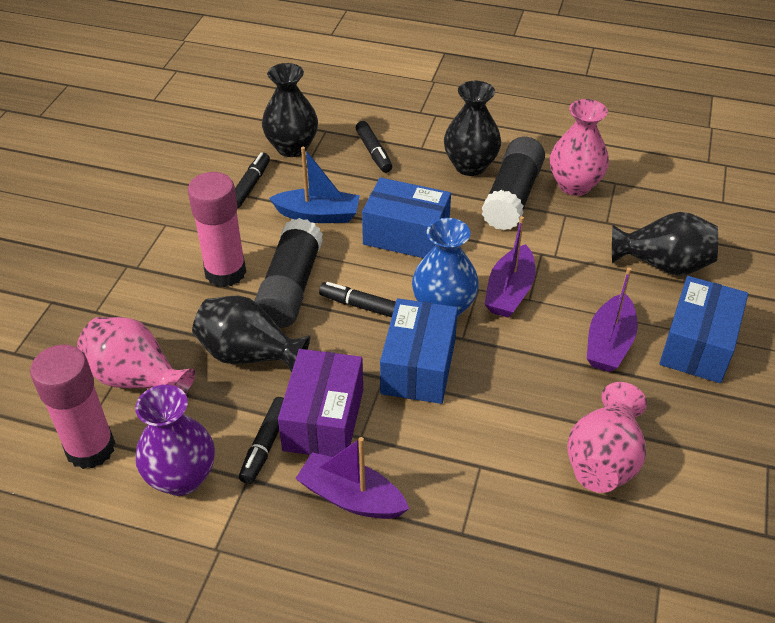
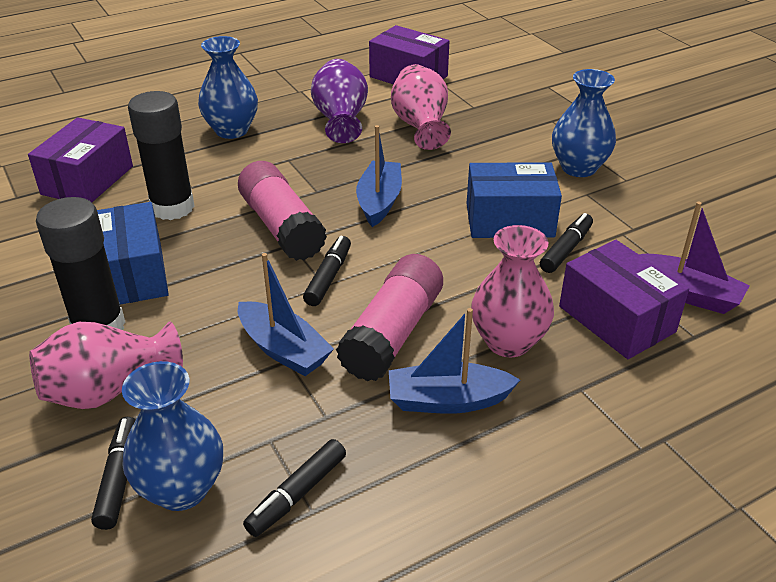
black vase: [192,296,310,372] [262,63,318,157] [444,81,501,176] [612,212,718,276] = 4 -> none = 0
blue boat: [269,147,360,223] = 1 -> [238,253,334,376] [356,125,402,227] [389,308,520,414] = 3
blue box: [362,177,451,258] [380,298,458,404] [659,276,748,383] = 3 -> [97,202,169,305] [467,162,562,238] = 2
blue vase: [412,218,479,317] = 1 -> [122,361,223,511] [198,36,258,139] [552,69,616,177] = 3
purple boat: [295,437,409,519] [484,216,535,318] [587,267,638,372] = 3 -> [639,201,750,314] = 1
purple box: [278,349,363,457] = 1 -> [28,117,133,202] [369,25,449,85] [559,240,689,359] = 3

